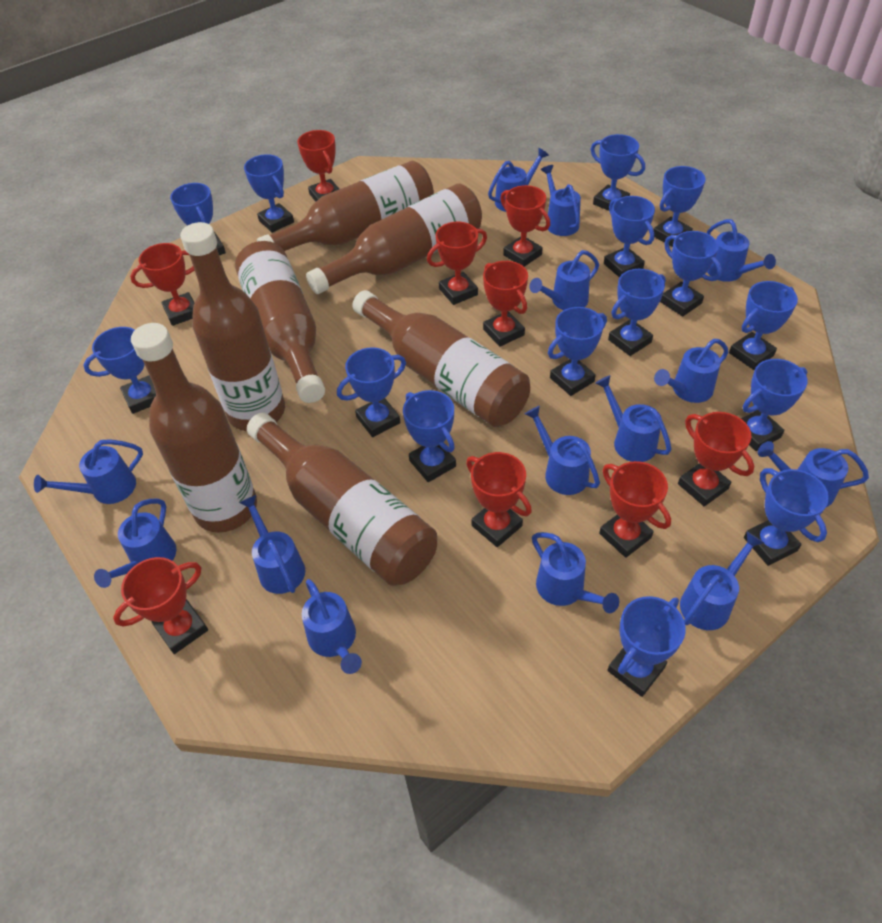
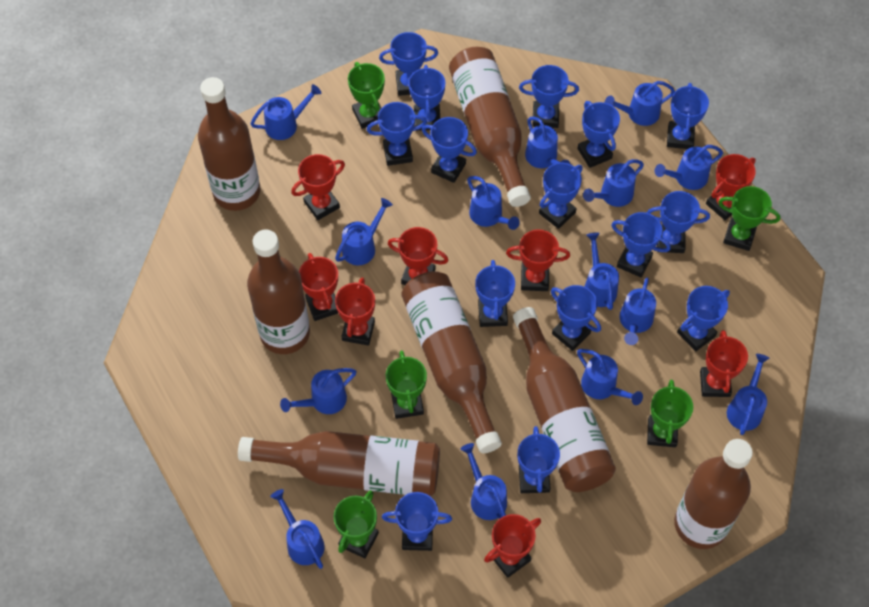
green trophy: none = 0 -> [333,490,379,559] [348,62,385,129] [386,350,427,419] [647,380,693,447] [718,186,781,251] = 5
red trophy: [113,557,208,654] [130,243,195,326] [297,130,339,202] [427,222,487,305] [466,452,532,547] [483,261,528,347] [500,185,550,267] [599,461,671,558] [678,412,754,506] = 9 -> [291,154,345,220] [299,253,338,321] [335,277,375,346] [387,227,449,285] [484,514,541,578] [506,229,570,291] [700,330,748,397] [706,154,756,220] = 8

